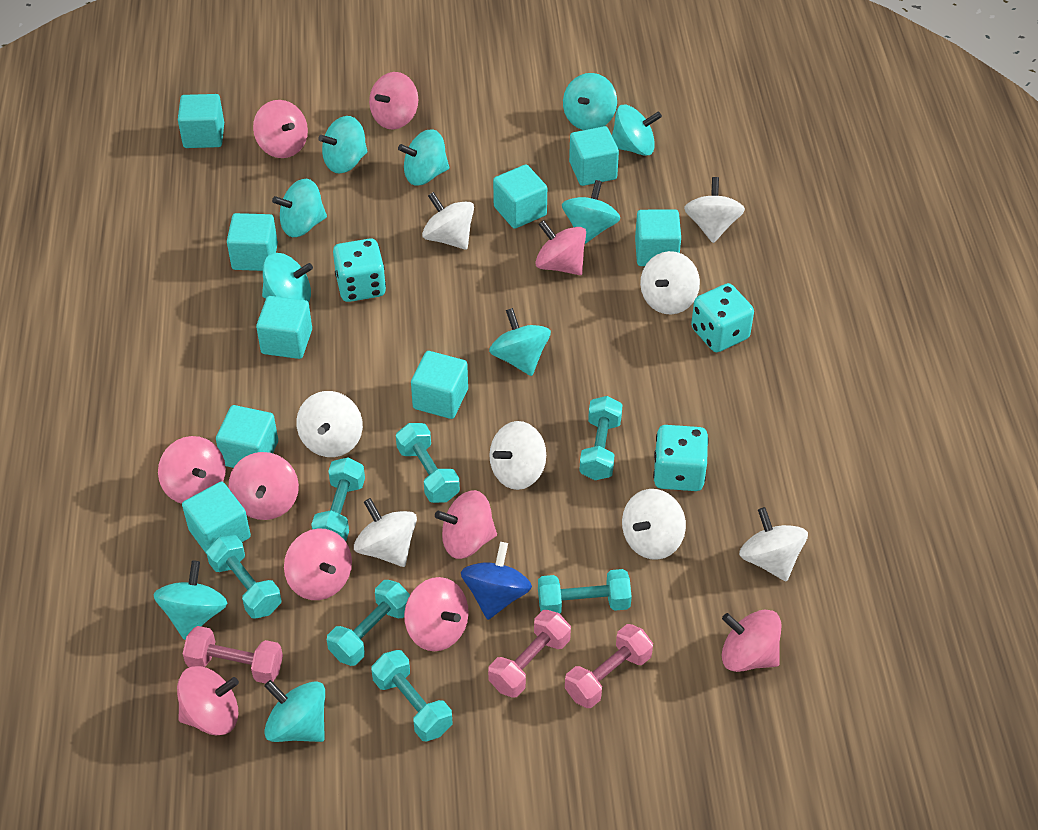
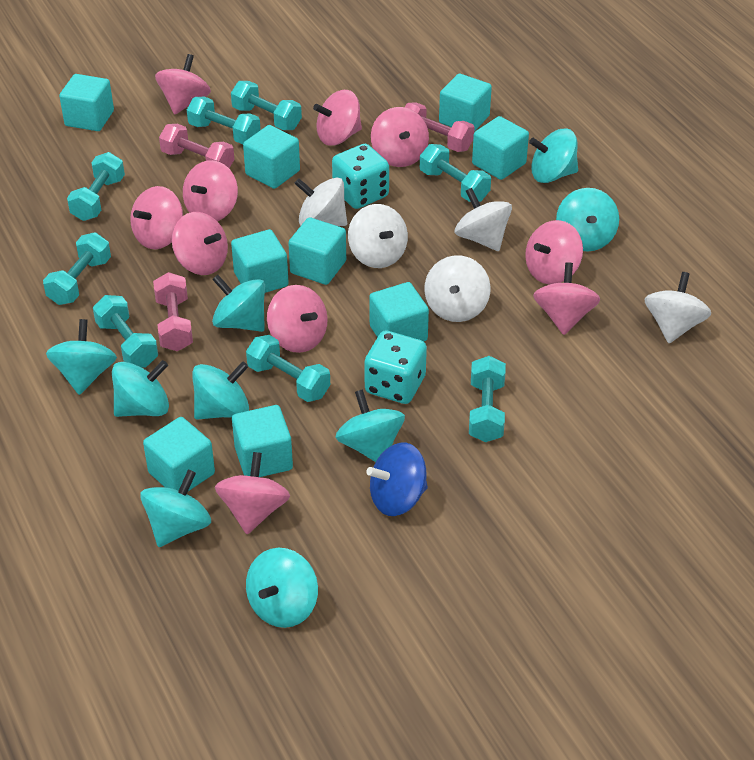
turquoise dice: [333,239,386,302] [653,425,708,491] [691,283,754,352] = 3 -> [332,144,389,209] [364,331,427,404] = 2
turquoise dumbbell: [206,535,281,619] [311,457,365,542] [327,580,410,666] [371,650,452,742] [396,423,460,503] [538,569,632,613] [579,396,622,480] = 7 -> [43,232,111,305] [67,152,125,221] [93,295,158,368] [187,97,261,144] [231,81,302,130] [246,335,330,402] [420,144,491,202] [469,356,506,442] = 8
turquoise spinning top: [154,561,228,640] [262,253,313,303] [264,680,325,742] [272,179,327,237] [318,116,368,174] [398,129,449,186] [489,308,551,376] [562,180,620,244] [563,73,617,130] [612,105,662,156] = 10 -> [46,319,117,395] [112,360,169,417] [140,469,211,547] [192,361,249,420] [212,275,265,332] [246,548,318,628] [335,389,405,462] [529,129,578,183] [556,188,619,251] = 9
white spinning top: [296,391,363,457] [354,498,417,567] [422,192,474,250] [489,421,546,490] [622,489,686,560] [640,251,700,315] [684,177,745,243] [739,507,808,582] = 8 -> [294,177,347,226] [348,204,408,268] [424,255,491,322] [455,188,512,251] [644,272,711,343] = 5

